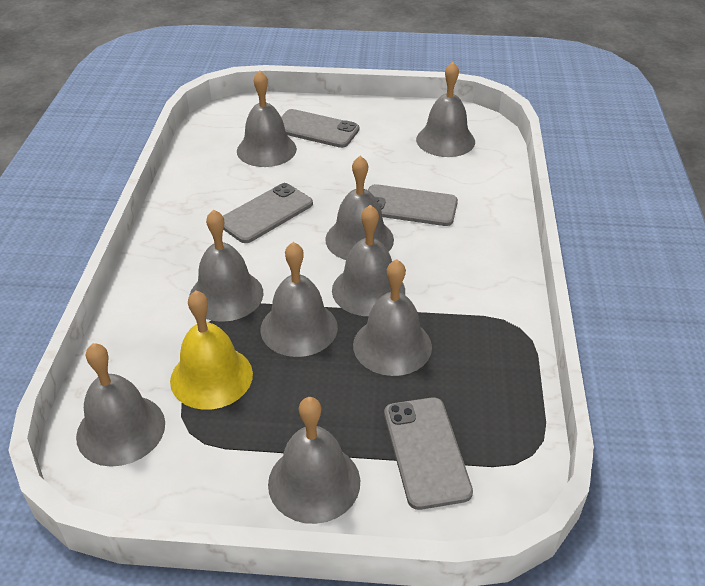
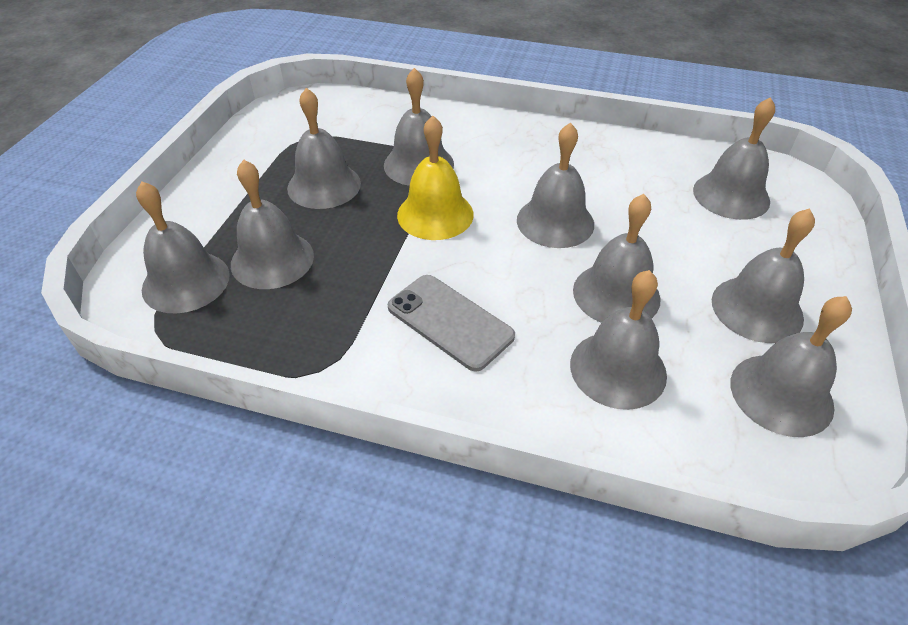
grey bell: [76,343,165,467] [189,209,263,322] [237,71,297,167] [260,242,338,357] [268,397,360,524] [325,155,394,260] [332,205,405,316] [353,259,432,376] [416,62,475,157] = 9 -> [136,181,230,314] [231,159,314,289] [287,88,361,209] [384,68,454,186] [517,122,594,248] [570,270,667,410] [573,194,660,323] [693,97,775,220] [712,208,815,343] [731,296,852,437] = 10
grey phone: [223,183,313,243] [281,109,359,148] [368,184,458,226] [384,397,473,510] = 4 -> [388,275,515,372] = 1

